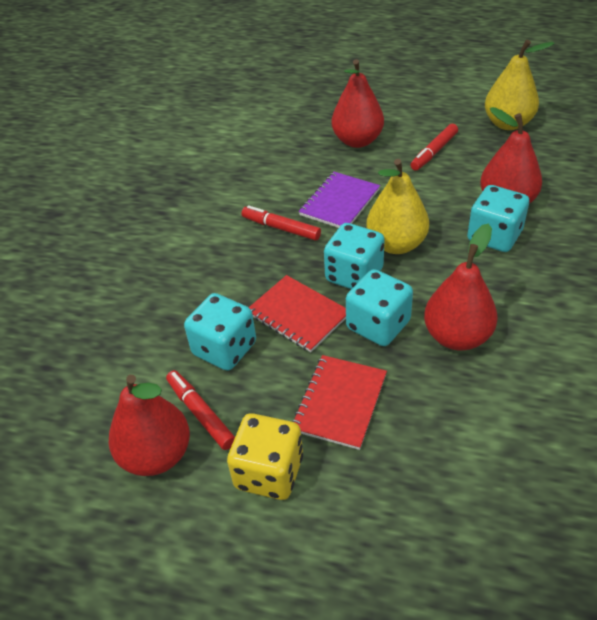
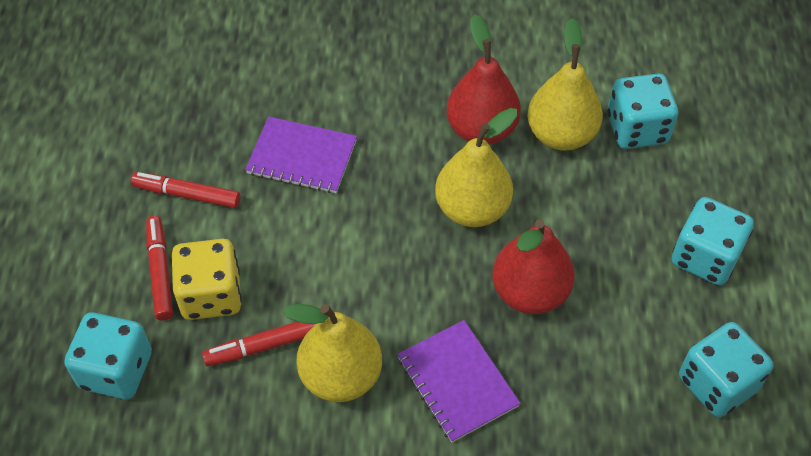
purple notebook: [299,172,380,228] = 1 -> [245,117,357,193] [397,320,521,443] = 2
red notebook: [249,275,346,352] [291,355,387,450] = 2 -> none = 0
red pear: [109,375,190,476] [332,59,384,148] [424,223,497,350] [480,107,542,204] = 4 -> [446,14,521,145] [492,219,575,314] = 2
yellow pear: [366,159,429,254] [485,40,555,130] = 2 -> [283,304,382,402] [435,108,517,227] [527,18,603,151] = 3

